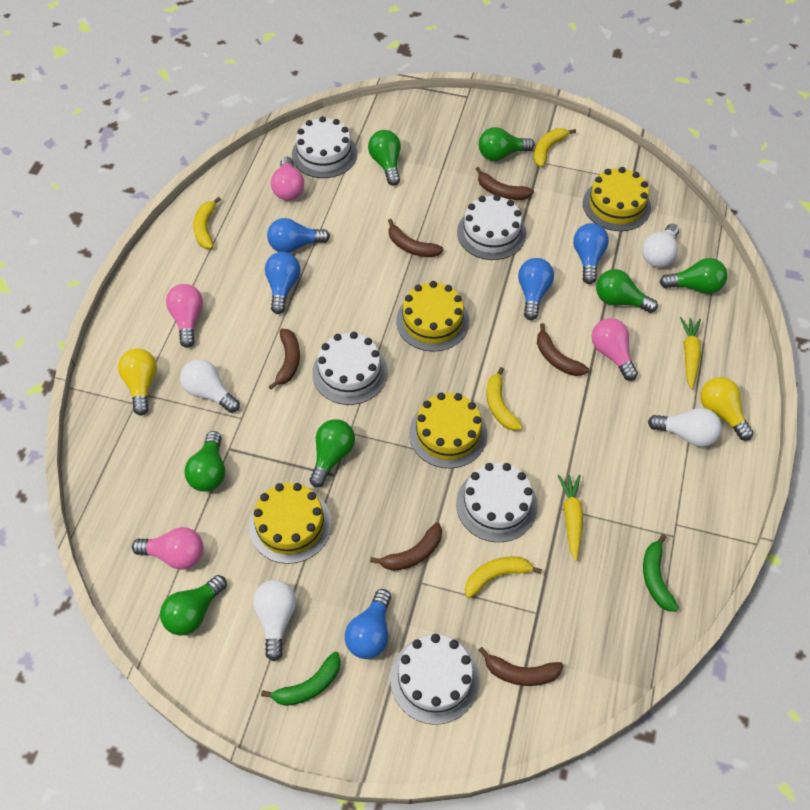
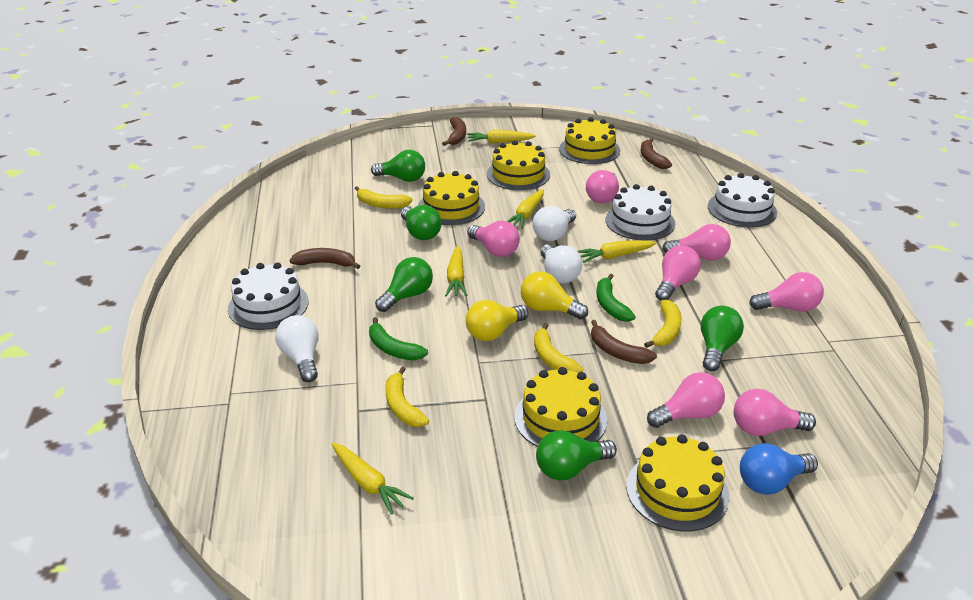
blue light bulb: [265,252,300,314] [267,218,330,253] [345,589,391,659] [518,258,554,320] [573,223,609,284] = 5 -> [740,443,818,495] = 1
brown banana: [268,329,300,390] [370,522,442,571] [388,219,443,257] [476,167,534,200] [478,647,564,686] [537,323,589,376] = 6 -> [289,248,360,269] [442,117,466,146] [591,320,657,364] [641,138,672,169] = 4
green light bulb: [160,575,227,636] [184,431,225,492] [310,419,355,487] [368,130,401,186] [479,127,534,161] [596,269,658,313] [660,258,727,294] = 7 -> [371,150,425,182] [375,257,433,312] [401,205,442,240] [536,430,617,480] [701,306,744,371] = 5
pink light bulb: [132,527,203,569] [166,284,203,348] [271,157,304,200] [591,318,638,381] = 4 -> [467,221,520,257] [586,170,619,203] [647,372,725,428] [655,245,701,301] [662,224,731,261] [734,389,816,436] [749,272,824,312] = 7
white cake: [292,116,357,178] [312,332,388,405] [390,634,480,725] [456,463,538,542] [457,194,526,260] = 5 -> [228,262,309,330] [605,184,675,241] [708,173,777,228] = 3
white light bulb: [180,359,240,413] [253,580,296,661] [642,224,679,268] [648,408,722,447] = 4 -> [275,315,319,382] [533,206,576,241] [540,244,582,283] = 3
yellow cake: [249,483,332,564] [396,281,469,352] [409,393,487,468] [583,167,651,231] = 4 -> [418,171,485,225] [487,140,550,190] [514,367,607,447] [559,117,620,164] [626,434,729,532] = 5
yellow carrot: [558,475,583,562] [680,317,701,389] = 2 -> [331,443,414,515] [445,246,468,296] [467,130,536,144] [507,189,544,229] [577,240,657,263] = 5

